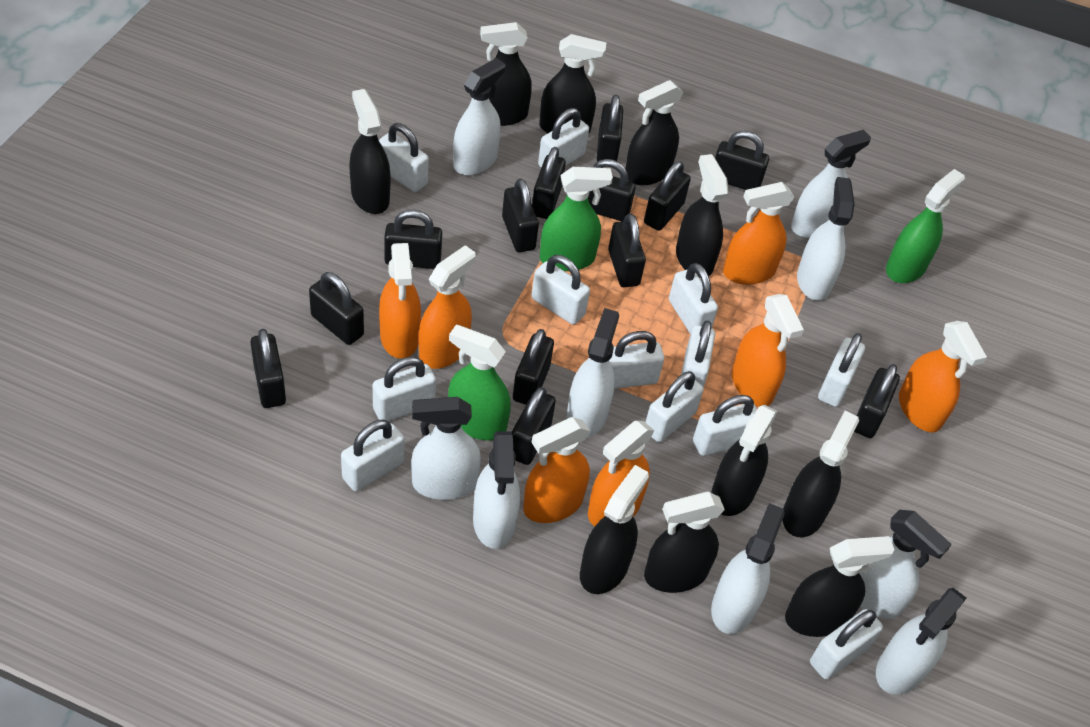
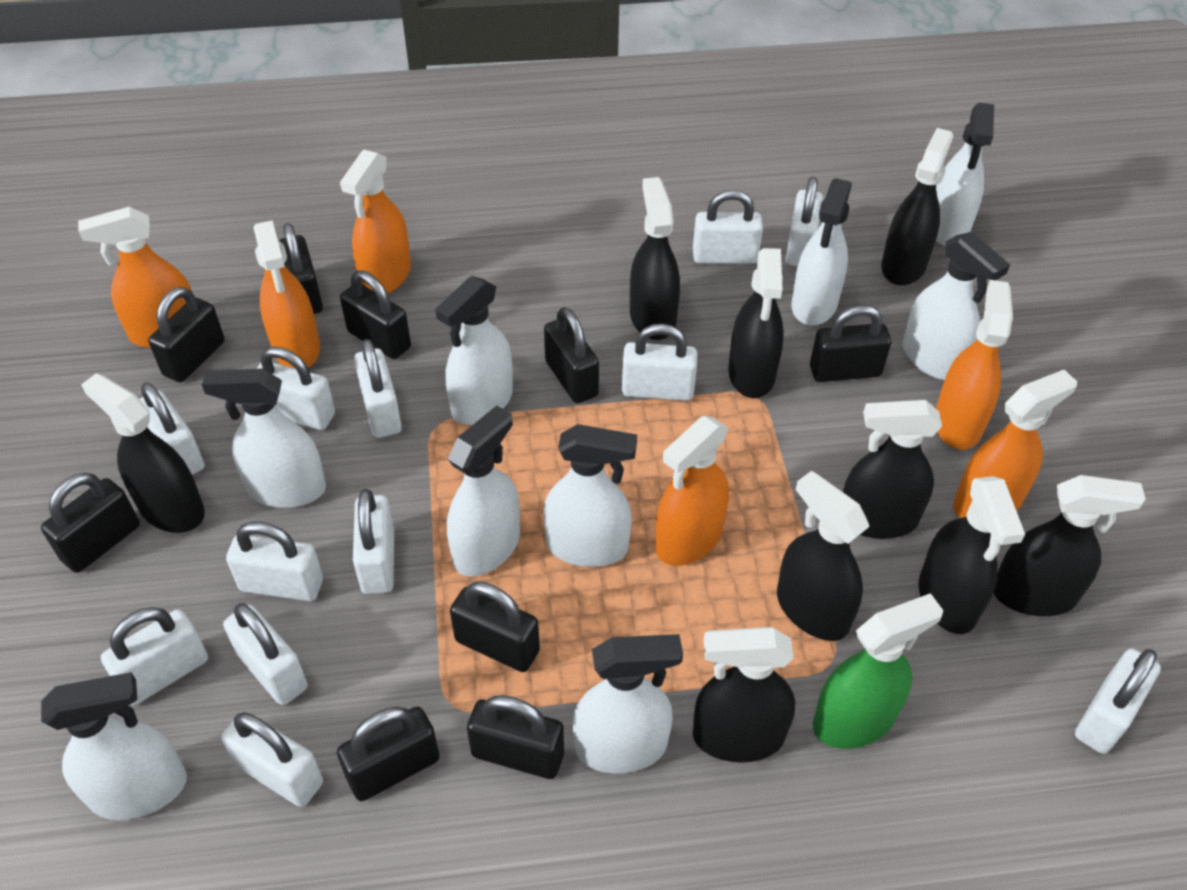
black padlock: [250,329,286,408] [309,272,364,345] [384,210,442,269] [502,179,539,252] [512,387,556,465] [513,329,554,405] [532,147,566,219] [588,159,636,221] [597,94,623,162] [608,214,646,287] [644,161,691,231] [715,131,769,190] [854,364,900,438] = 13 -> [41,473,140,573] [148,287,225,382] [279,223,323,314] [337,707,440,801] [340,270,411,359] [450,582,540,672] [467,695,564,779] [544,307,599,403] [810,305,891,382] = 9
black spray bottle: [349,89,391,214] [480,22,532,126] [539,34,606,133] [580,465,649,594] [625,80,684,185] [644,492,725,593] [676,154,728,278] [711,405,778,516] [783,411,859,537] [785,536,895,637] = 10 -> [81,373,205,533] [630,177,680,340] [693,627,795,762] [728,248,784,398] [777,471,869,641] [843,400,942,539] [881,128,953,285] [919,476,1025,634] [993,475,1146,616] = 9
green spray bottle: [448,325,511,440] [540,167,613,271] [886,169,965,283] = 3 -> [813,593,943,749] = 1
orange spray bottle: [379,243,421,359] [419,245,476,369] [523,417,590,523] [588,421,655,526] [723,182,794,285] [732,294,804,407] [899,321,987,433] = 7 -> [78,207,193,348] [253,220,320,368] [340,150,411,294] [655,416,729,566] [936,280,1013,450] [953,370,1077,518] = 6

